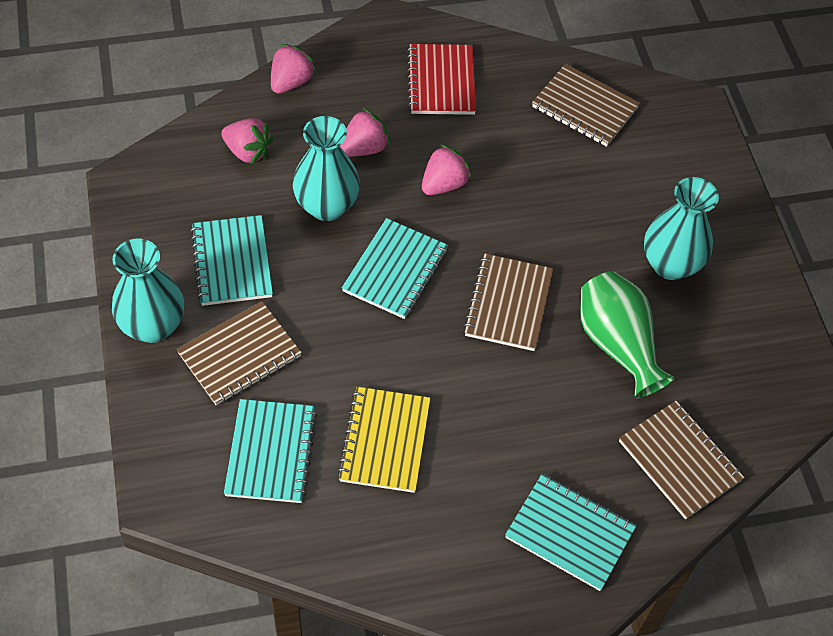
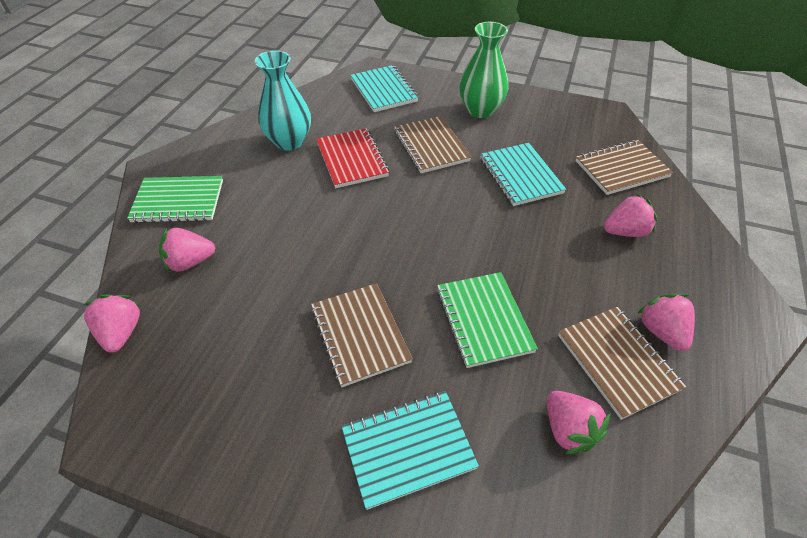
green notebook: none = 0 -> [127,176,223,223] [437,272,538,368] = 2
pink strawberry: [221,118,273,165] [271,44,316,94] [340,108,390,157] [422,144,472,195] = 4 -> [83,295,140,353] [159,228,215,273] [547,391,610,454] [604,194,658,237] [637,294,695,351] = 5
turquoise notebook: [190,215,273,306] [224,399,317,503] [342,218,448,319] [505,473,637,591] = 4 -> [341,391,479,510] [350,65,419,112] [480,143,566,206] = 3
turquoise vase: [112,238,184,343] [293,116,360,221] [644,177,719,280] = 3 -> [255,50,311,151] = 1
yellow notebook: [337,387,431,493] = 1 -> none = 0

